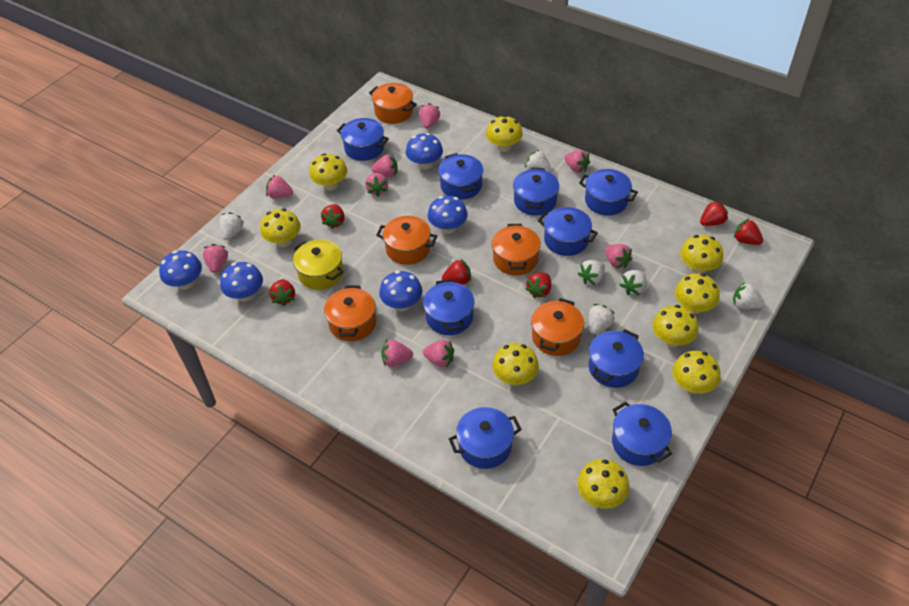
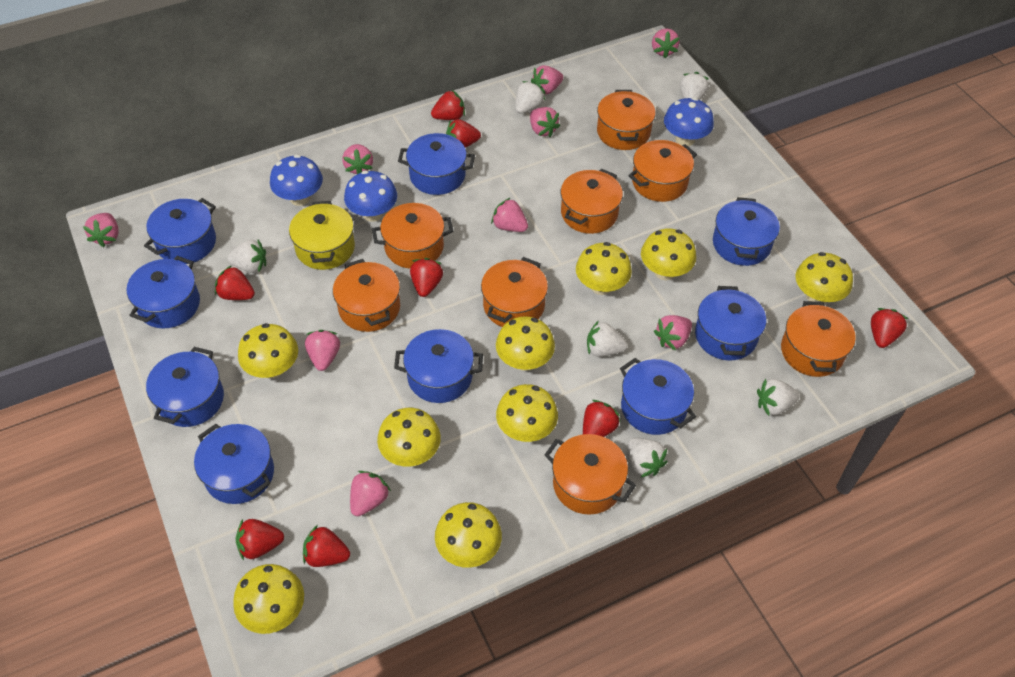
blue mushroom: [159,250,202,290] [220,262,263,302] [379,271,422,311] [406,133,443,170] [428,196,468,234] = 5 -> [270,155,323,206] [344,171,397,222] [664,98,714,146] = 3
orange pot: [324,286,376,341] [369,83,417,124] [376,216,437,265] [492,224,541,275] [531,298,584,356] = 5 -> [333,259,400,332] [372,203,453,268] [481,257,548,327] [544,434,636,515] [561,169,623,234] [597,90,656,150] [628,140,697,202] [781,301,856,377] = 8
red strawberry: [269,279,295,306] [321,204,345,229] [442,259,471,285] [525,273,551,298] [700,201,728,226] [734,219,763,245] = 6 -> [215,265,255,300] [236,519,284,560] [303,525,350,567] [410,258,443,297] [431,90,465,120] [446,119,481,148] [583,400,620,437] [871,308,908,348] = 8

